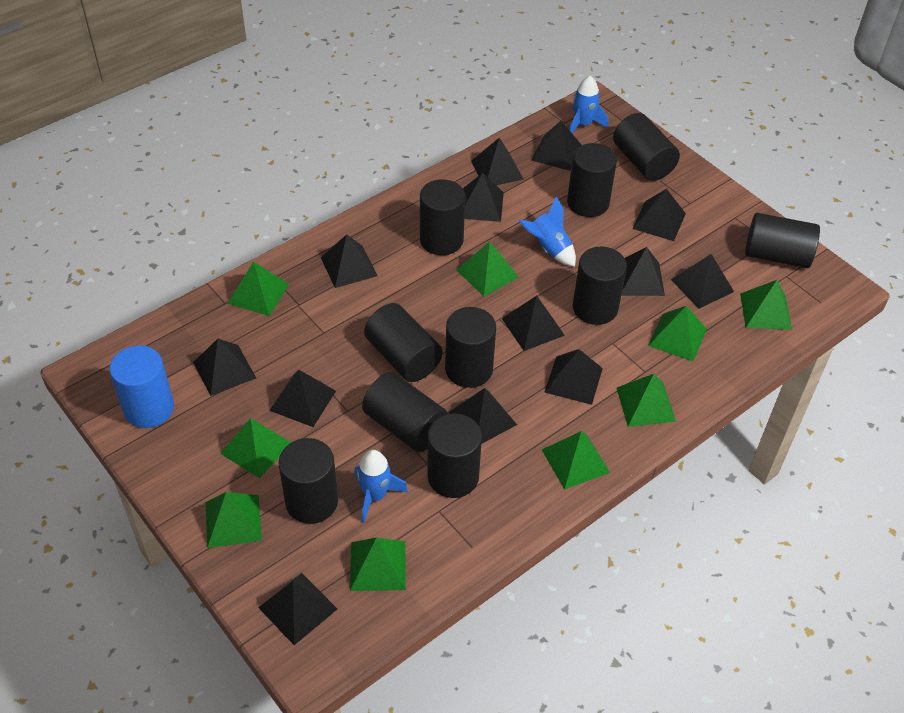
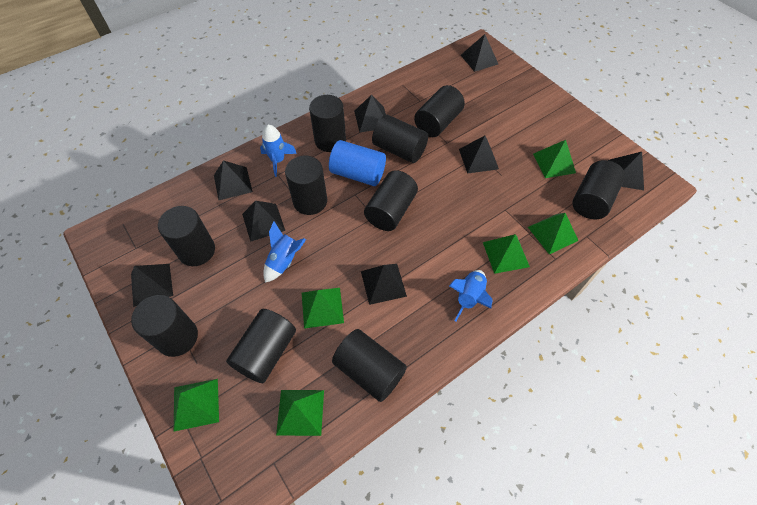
black pyramid: [193,339,256,396] [258,573,337,645] [269,370,336,427] [321,234,378,288] [448,388,517,444] [463,173,504,222] [471,138,524,185] [502,295,565,351] [532,121,582,171] [545,349,603,405] [621,247,665,296] [632,189,686,241] [671,254,734,309] = 13 -> [131,264,173,307] [214,160,253,200] [242,201,285,242] [354,95,386,133] [361,264,407,305] [459,136,499,174] [461,34,498,72] [608,152,644,190] = 8
green pyramid: [206,492,262,548] [220,418,291,478] [228,262,289,316] [350,538,406,591] [457,241,519,297] [542,431,610,489] [617,374,676,427] [648,306,707,361] [740,280,792,330] = 9 -> [174,379,219,432] [276,390,324,436] [302,288,344,329] [483,234,530,274] [528,213,579,254] [533,140,576,178] = 6

